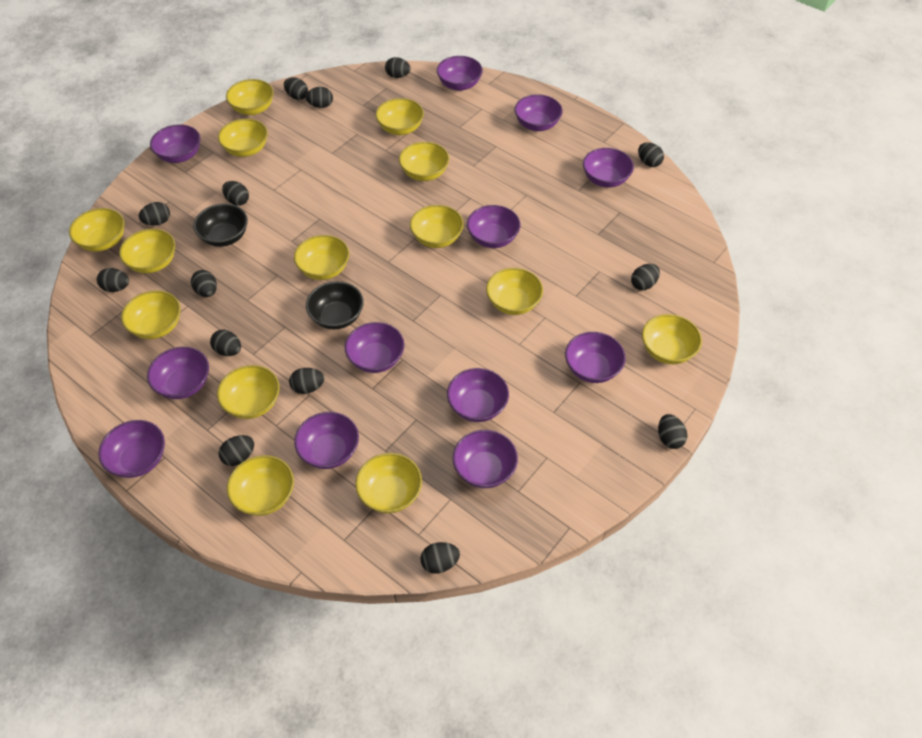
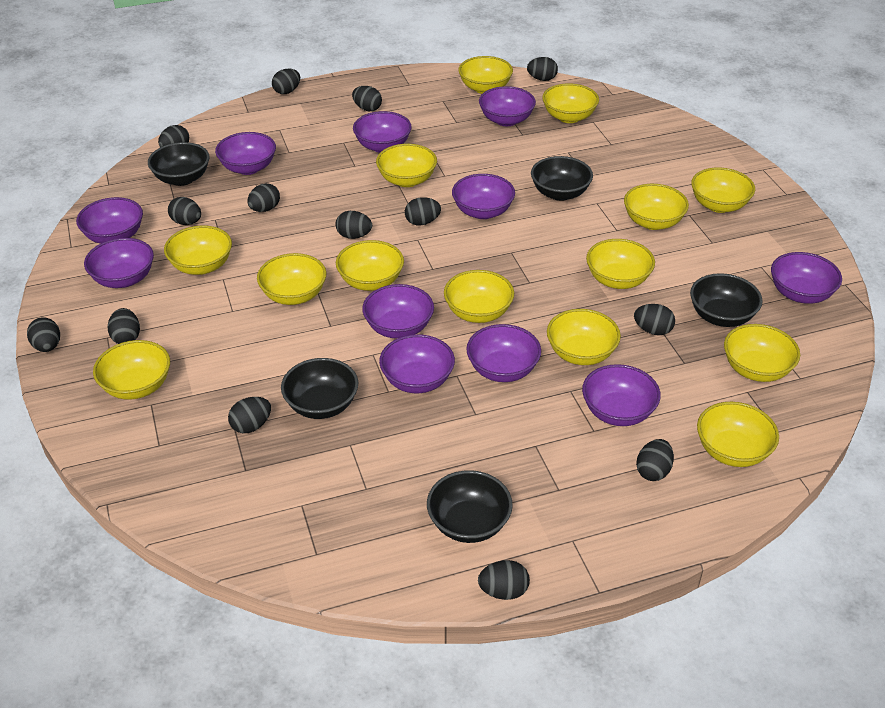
black bowl: [193,203,248,247] [306,281,364,329] = 2 -> [148,142,209,186] [281,358,358,419] [427,470,513,543] [531,156,593,201] [690,273,763,327] = 5
purple bowl: [98,420,165,478] [147,347,209,399] [150,124,200,163] [294,412,359,469] [345,322,404,373] [437,56,483,91] [447,368,509,422] [453,430,518,488] [467,205,520,248] [515,94,563,131] [565,332,626,383] [583,148,634,188] = 12 -> [76,197,143,244] [84,238,154,288] [215,132,276,175] [353,111,412,153] [362,284,434,339] [379,334,455,393] [452,174,515,219] [466,324,541,382] [479,86,536,126] [582,364,661,426] [771,252,842,304] = 11

